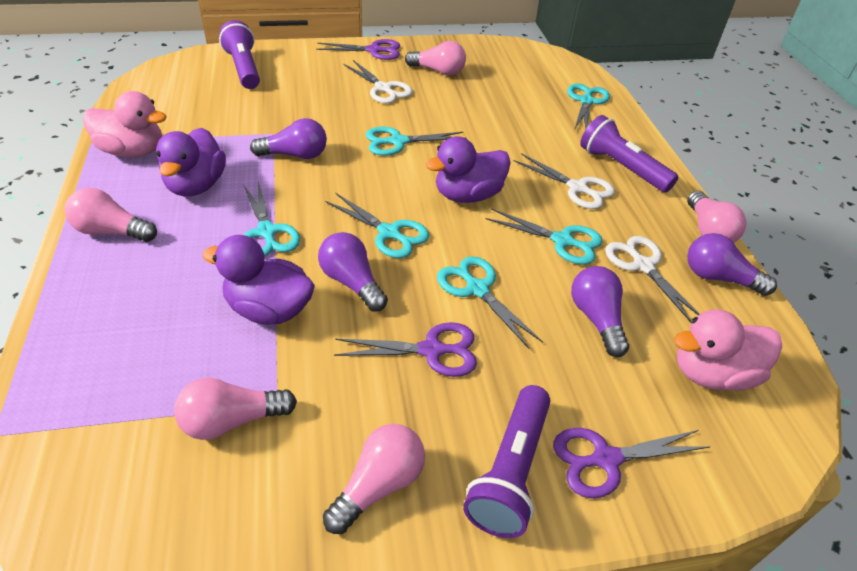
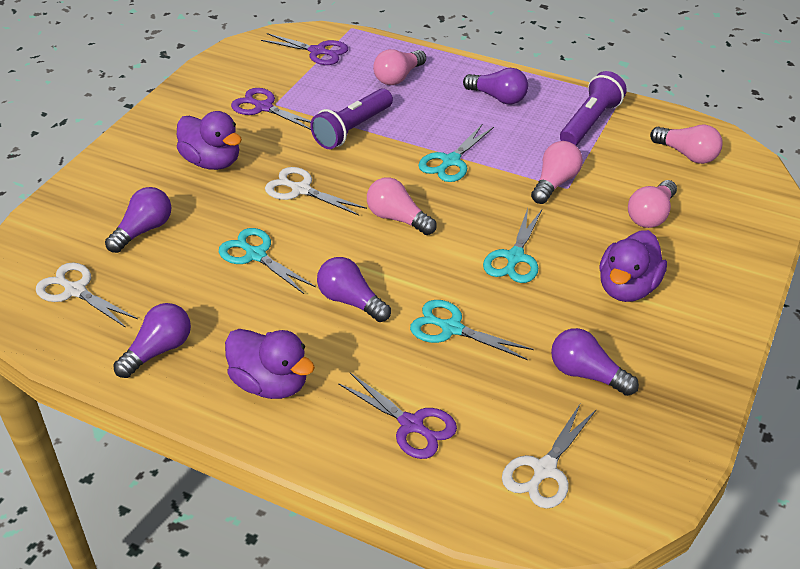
pink duck: [83,91,167,157] [674,309,782,391] = 2 -> none = 0
purple flashlight: [219,20,260,89] [463,385,550,538] [580,115,679,193] = 3 -> [310,88,393,149] [560,71,627,146] = 2
purple light bulb: [250,118,327,159] [318,232,388,312] [571,266,629,357] [687,233,777,296] = 4 -> [105,187,171,253] [113,303,191,378] [317,257,391,322] [463,68,528,104] [551,328,639,396] = 5
turquoise scissors: [243,181,300,257] [325,193,429,258] [366,127,467,156] [437,256,543,349] [486,208,603,265] [567,84,610,130] = 6 -> [219,228,316,294] [410,300,534,360] [418,123,494,182] [483,208,542,283] = 4

